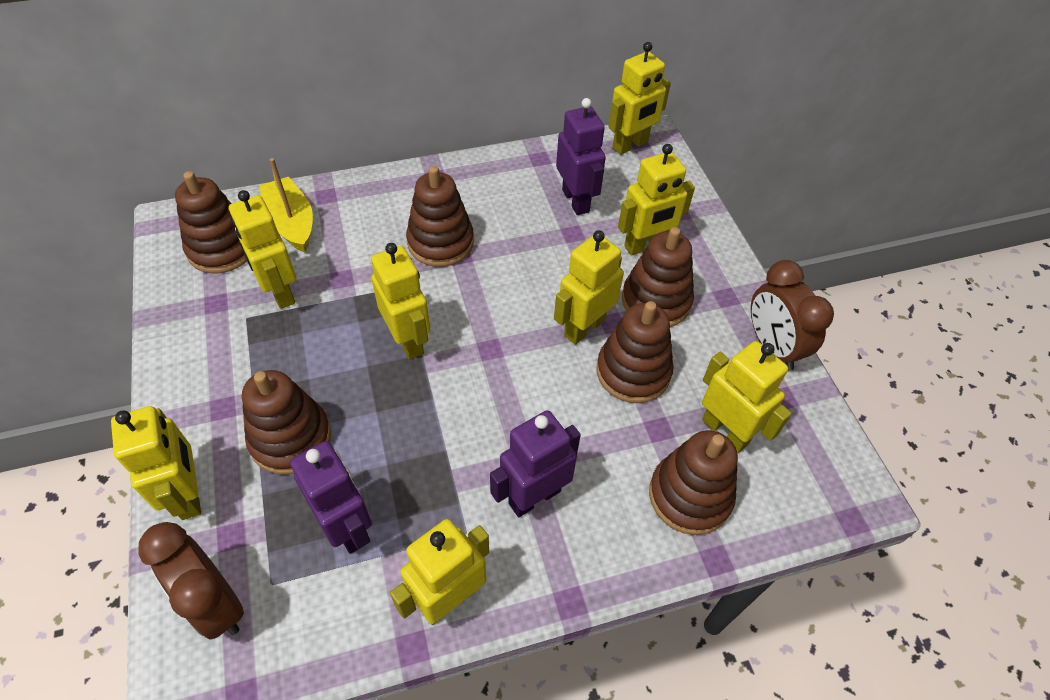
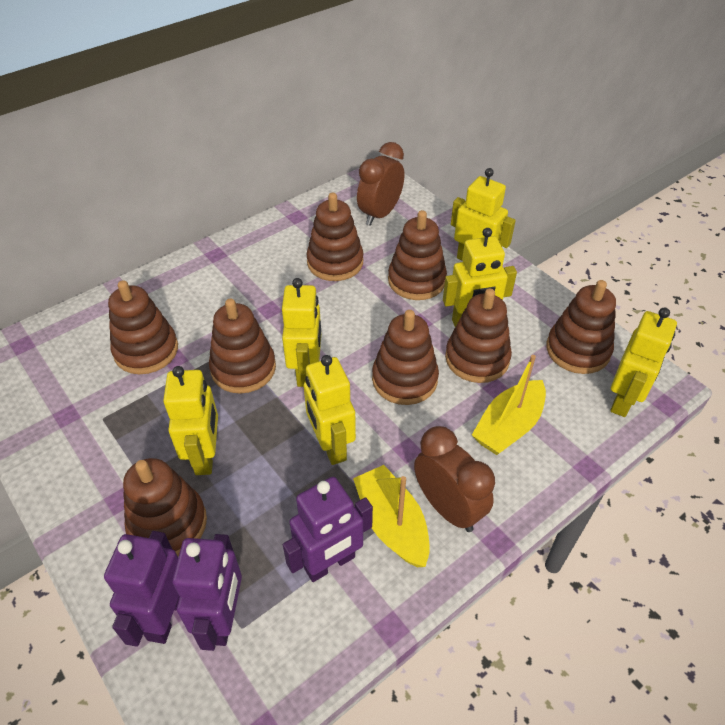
brown stacking toy: [175,171,247,274] [242,370,331,474] [406,166,474,267] [597,301,674,403] [622,227,694,327] [649,430,738,535] = 6 -> [108,280,178,374] [123,458,207,556] [209,299,276,394] [306,192,364,281] [372,310,439,405] [388,210,447,300] [445,289,512,383] [546,280,616,374] = 8
yellow boat: [259,158,313,252] = 1 -> [353,465,430,567] [472,355,546,455] = 2
yellow robot: [111,406,201,520] [229,190,296,309] [371,243,430,360] [390,519,489,625] [554,230,624,345] [608,42,671,155] [618,144,695,256] [702,341,792,453] = 8 -> [163,366,218,475] [282,278,321,387] [304,355,356,465] [443,228,517,327] [451,168,516,261] [610,308,677,417] = 6

